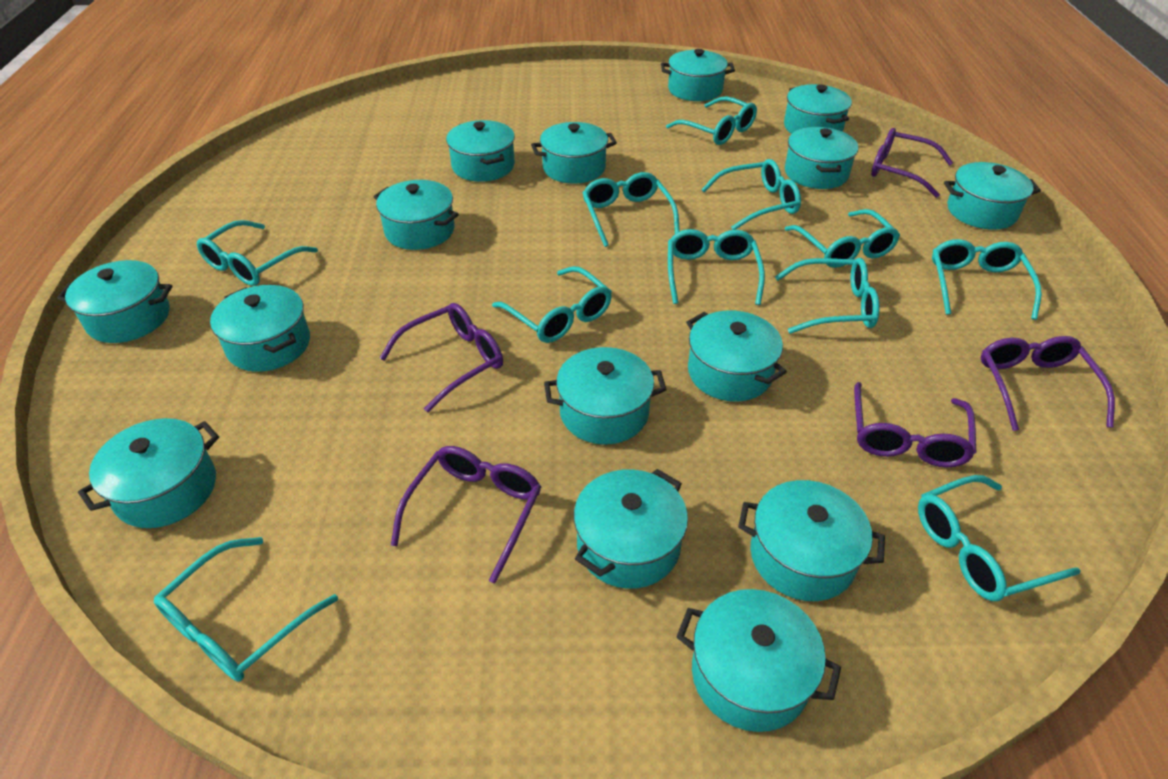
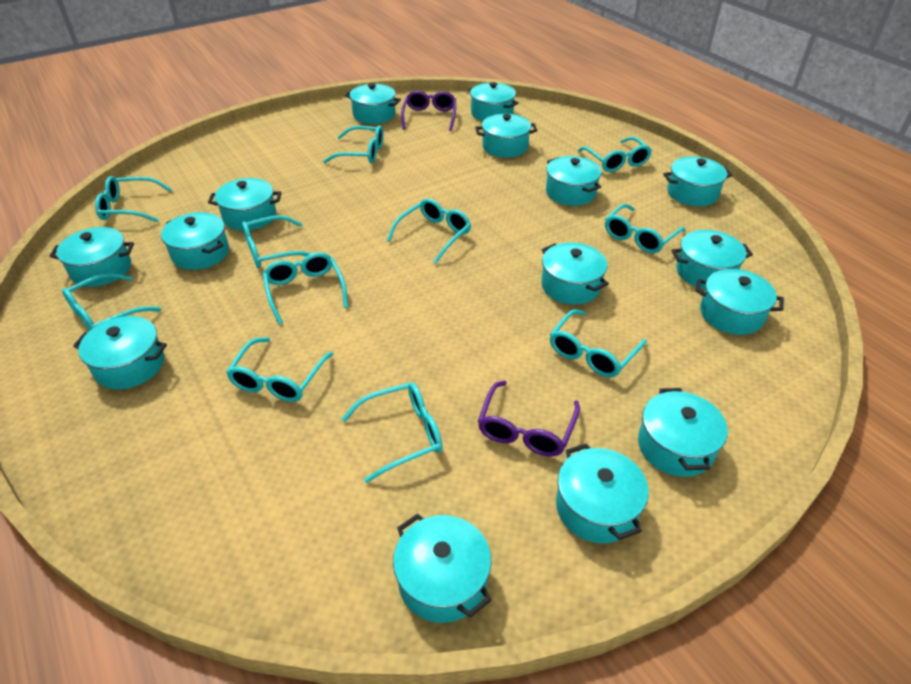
purple glasses: [380,303,503,412] [391,446,541,584] [854,382,977,468] [871,128,953,198] [981,336,1115,431] = 5 -> [401,91,456,131] [478,381,580,457] = 2

